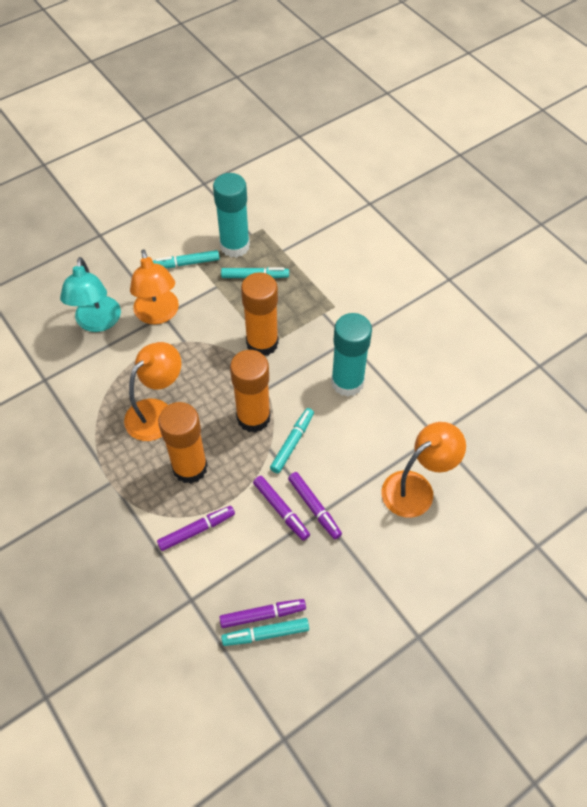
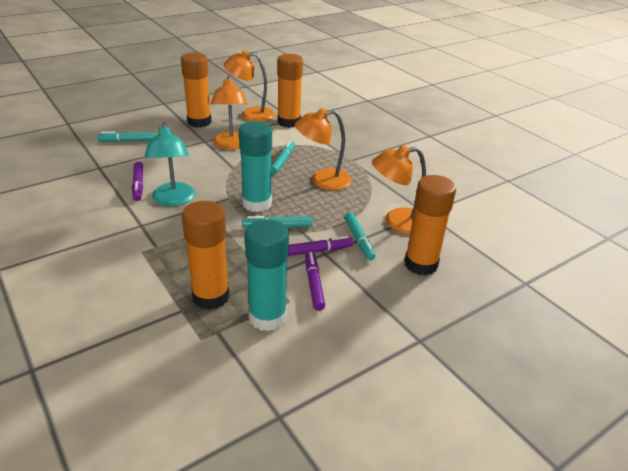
orange glue stick: [158,402,208,484] [230,350,271,433] [241,272,279,356] = 3 -> [181,52,211,128] [182,201,230,310] [277,54,303,128] [404,175,456,275] = 4
orange lamp: [124,342,181,441] [130,250,179,324] [382,422,466,518] = 3 -> [211,76,248,150] [223,50,275,122] [295,108,352,190] [372,145,426,234] = 4
purple marker: [157,506,235,551] [219,599,306,628] [253,476,310,541] [288,472,342,539] = 4 -> [132,162,143,201] [288,236,353,256] [305,252,325,311] = 3

